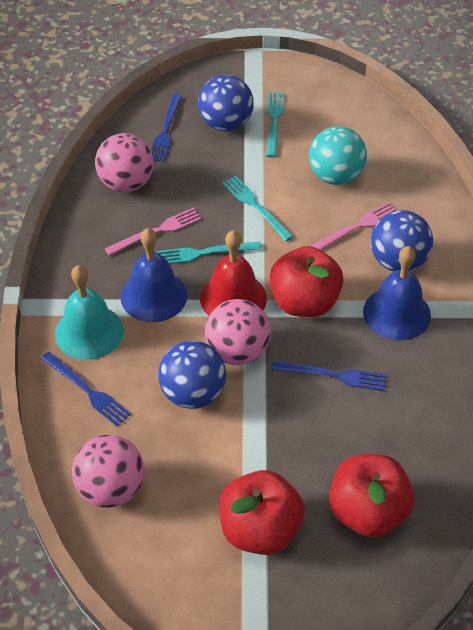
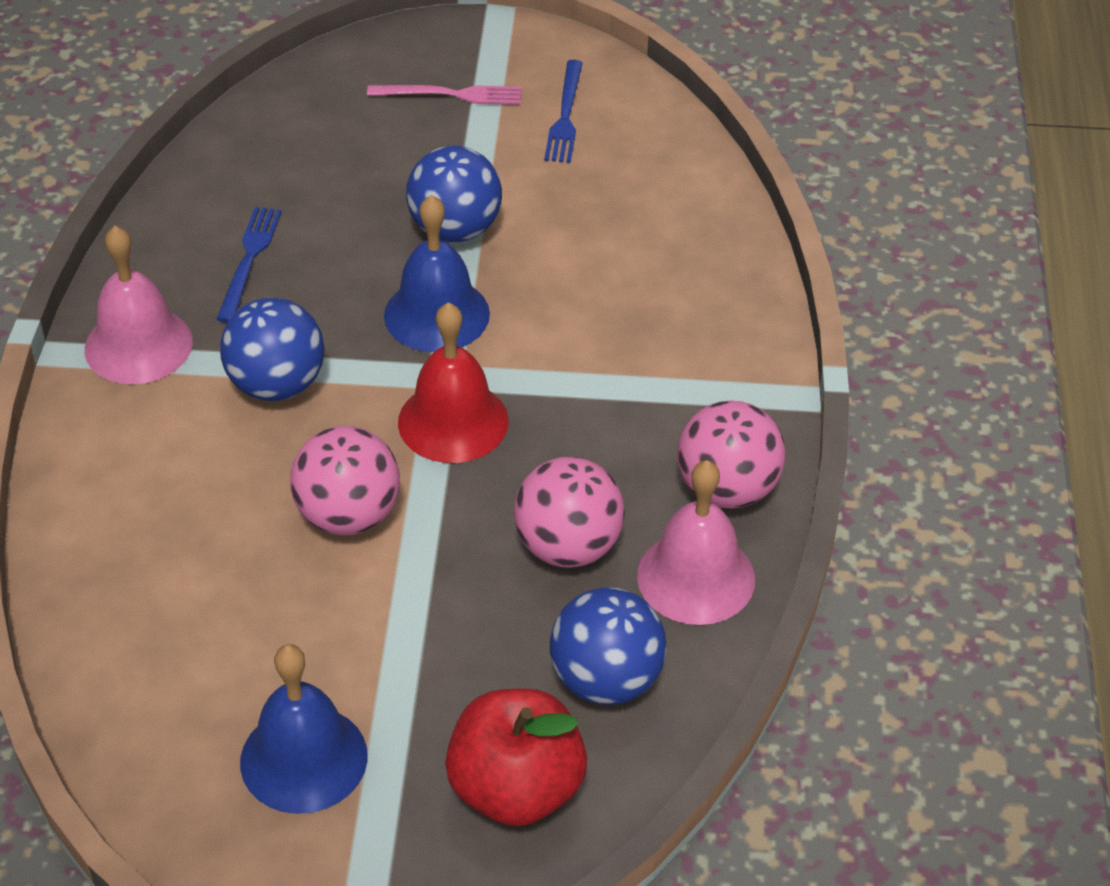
blue fork: [41,352,131,426] [151,94,182,162] [271,361,386,391] = 3 -> [216,207,282,323] [544,60,583,163] = 2
pink bell: none = 0 -> [85,226,193,384] [637,460,755,625] = 2
pink fork: [105,207,202,256] [311,202,396,250] = 2 -> [367,85,522,105] = 1
red apple: [219,470,305,555] [270,246,344,317] [329,454,415,537] = 3 -> [445,689,587,826] = 1
turquoise ball: [309,126,367,185] = 1 -> none = 0
turquoise bell: [55,265,124,360] = 1 -> none = 0
turquoise fork: [156,242,262,264] [222,176,293,241] [266,92,284,158] = 3 -> none = 0

